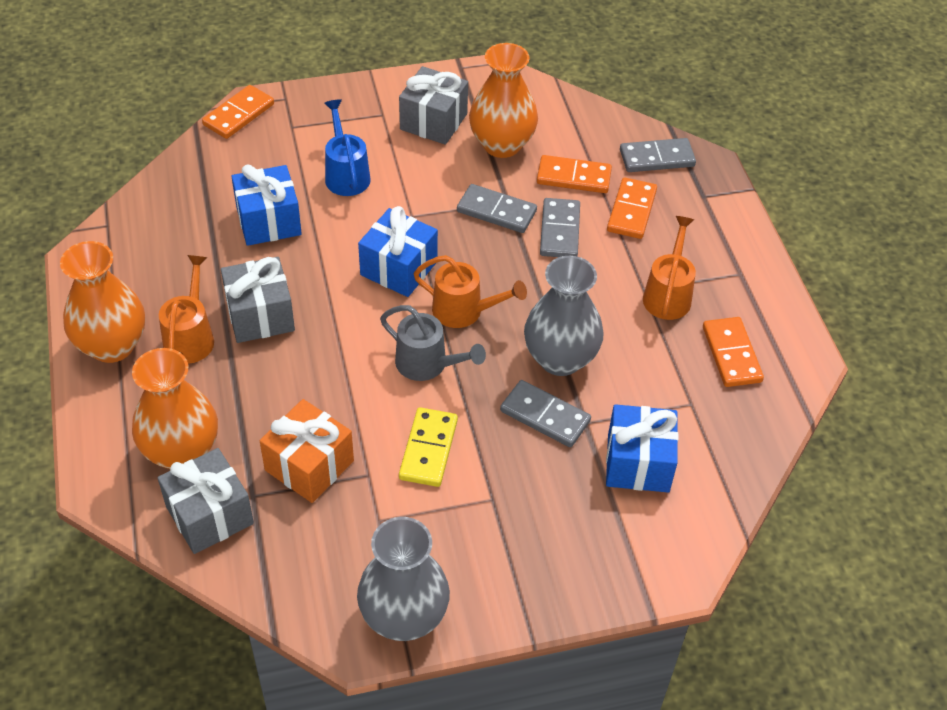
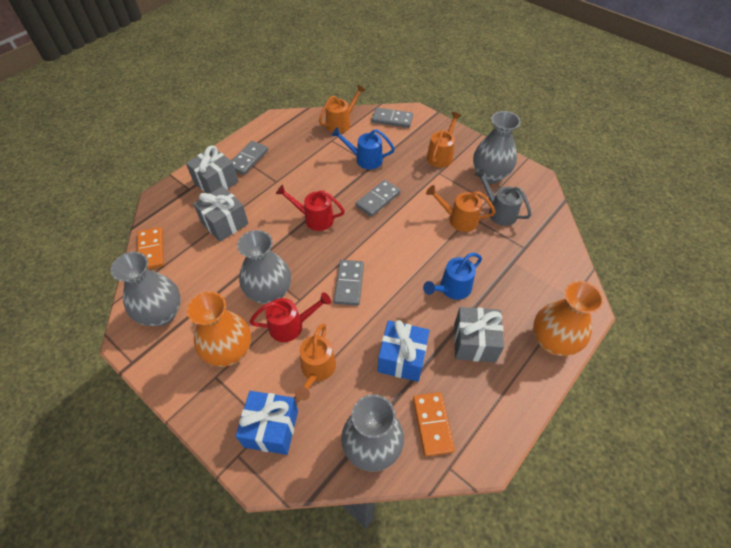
blue gift: [231,165,302,246] [358,206,438,297] [606,404,679,492] = 3 -> [236,391,298,455] [378,320,430,382] = 2
blue watering can: [324,100,371,196] = 1 -> [331,127,395,169] [423,253,482,300] = 2
grey vase: [357,517,450,641] [524,256,604,376] = 2 -> [111,252,181,326] [237,230,291,304] [341,394,404,472] [473,111,521,184] = 4
orange domino: [202,85,274,139] [537,155,612,193] [607,177,657,239] [703,317,764,387] = 4 -> [137,227,164,269] [413,392,455,457] = 2
orange gift: [260,399,354,503] = 1 -> none = 0
orange vase: [60,241,145,363] [132,348,218,469] [469,43,538,158] = 3 -> [187,292,251,367] [533,281,604,356] = 2
orange watering can: [159,255,214,364] [413,255,527,328] [643,216,696,320] = 3 -> [295,324,336,401] [319,85,365,133] [426,185,495,232] [427,112,461,168] = 4
red watering can: none = 0 -> [249,292,331,342] [276,185,345,231] = 2
yellow domino: [399,407,458,487] = 1 -> none = 0

